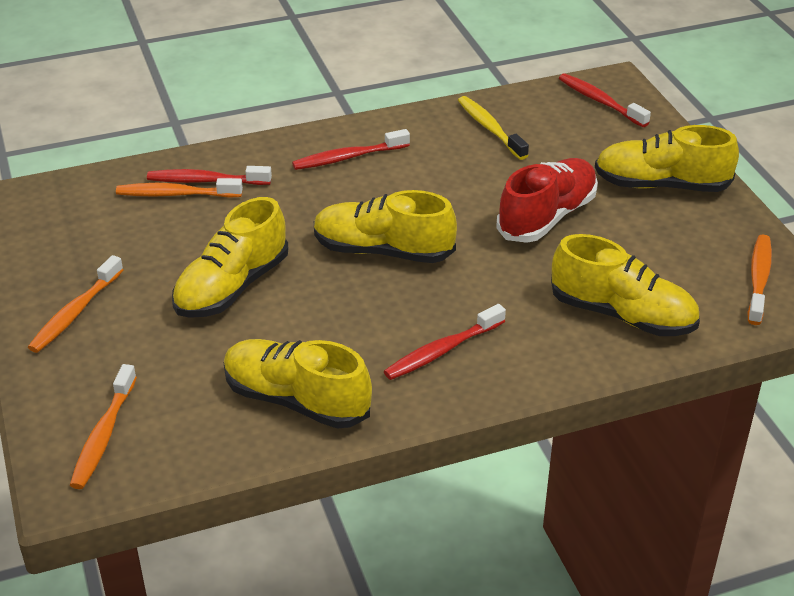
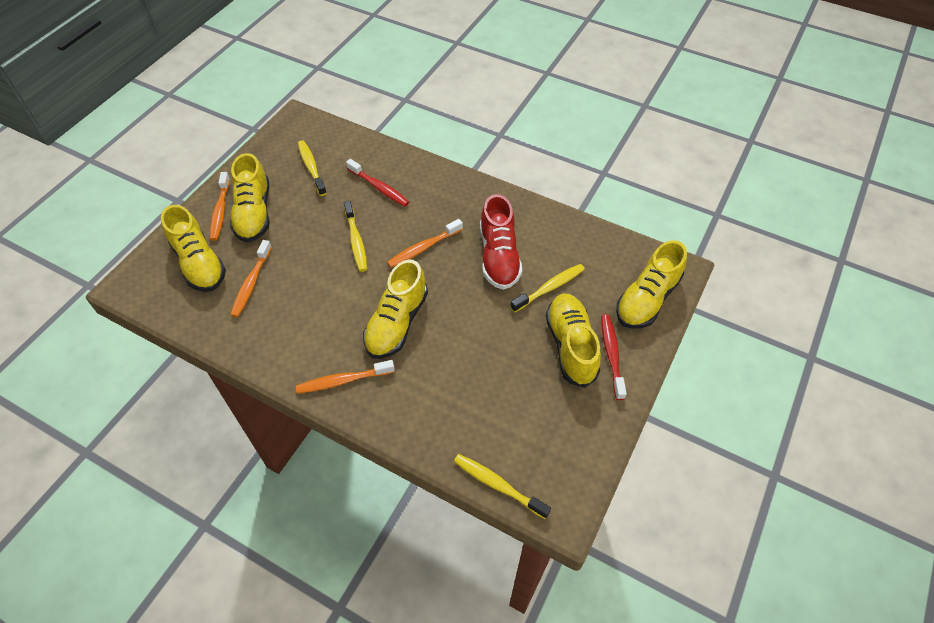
red toothbrush: [147,166,272,185] [292,129,410,170] [384,304,506,380] [559,73,651,127] = 4 -> [346,159,409,207] [601,315,627,400] = 2
yellow toothbrush: [458,96,529,160] = 1 -> [298,140,327,196] [344,201,367,272] [454,454,551,519] [510,264,585,312] = 4

